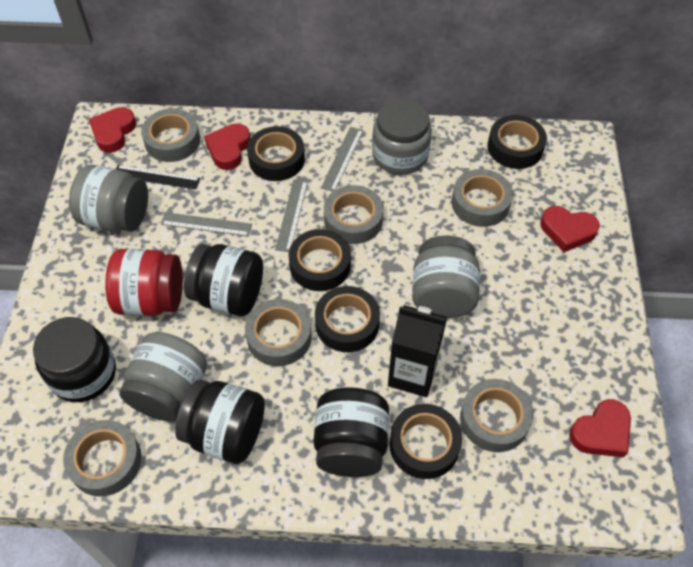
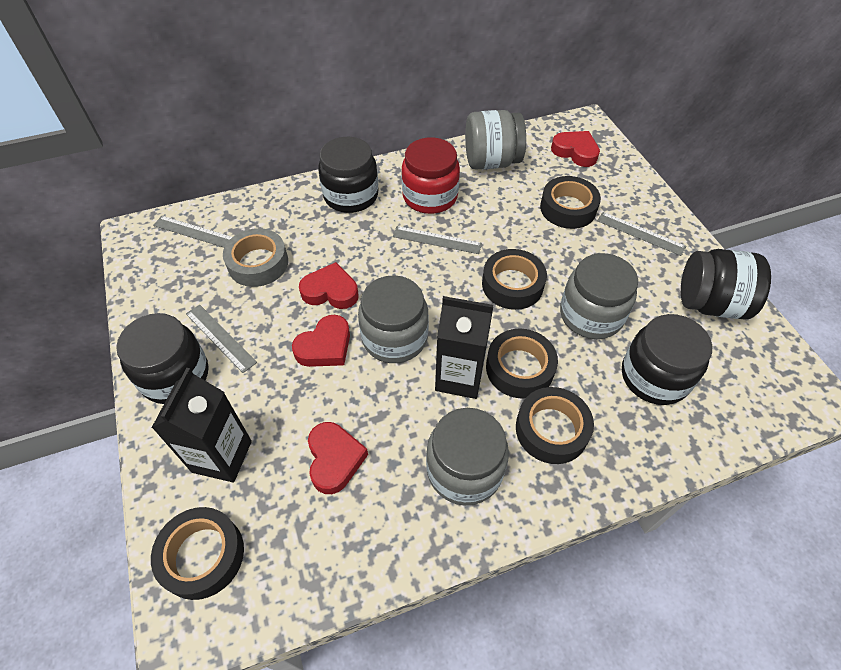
black carton: [388,305,447,397] = 1 -> [152,368,252,482] [435,296,493,399] = 2
black ruler: [116,165,201,189] = 1 -> none = 0
grey ruler: [161,212,252,237] [275,179,308,252] [321,127,363,192] = 3 -> [153,216,232,247] [186,304,257,373] [393,226,482,254] [597,212,686,256] = 4
grey tape: [63,420,142,497] [141,108,200,162] [245,299,312,366] [324,185,384,244] [452,169,513,227] [460,379,533,452] = 6 -> [223,228,288,287] = 1

